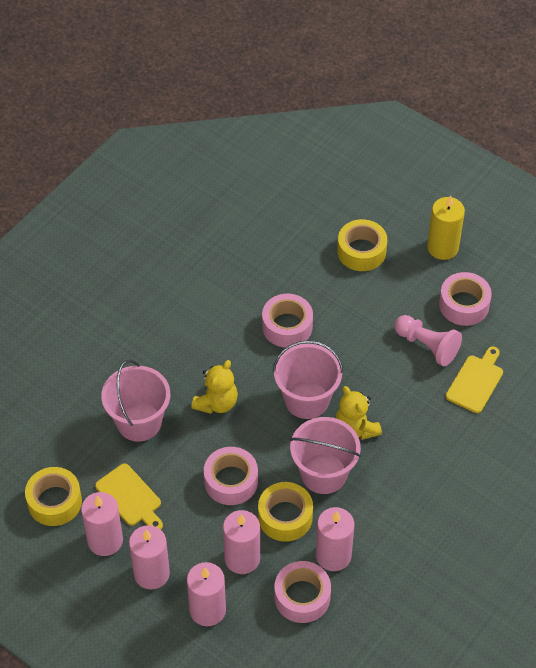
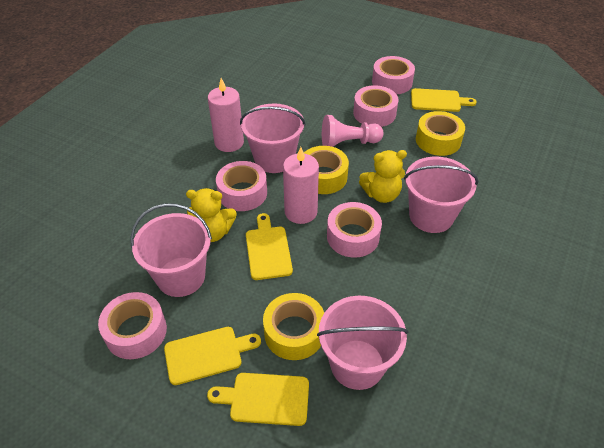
pink bucket: [101,360,170,442] [273,340,343,419] [290,417,361,494] = 3 -> [130,203,212,297] [240,104,306,173] [317,296,409,390] [404,157,479,233] = 4
pink candle: [81,492,123,556] [129,525,170,589] [187,562,226,626] [223,510,260,574] [316,507,354,571] = 5 -> [208,78,244,152] [283,147,319,224] = 2
pink tape: [204,447,258,505] [262,294,313,348] [274,561,331,623] [439,272,492,326] = 4 -> [98,292,167,359] [216,161,267,211] [327,202,382,257] [353,85,398,127] [372,56,415,94] = 5
yellow candle: [427,195,465,260] = 1 -> none = 0
yellow cutting board: [95,463,163,530] [446,347,503,413] = 2 -> [164,327,261,385] [207,373,309,426] [246,213,293,280] [411,88,477,112] = 4

